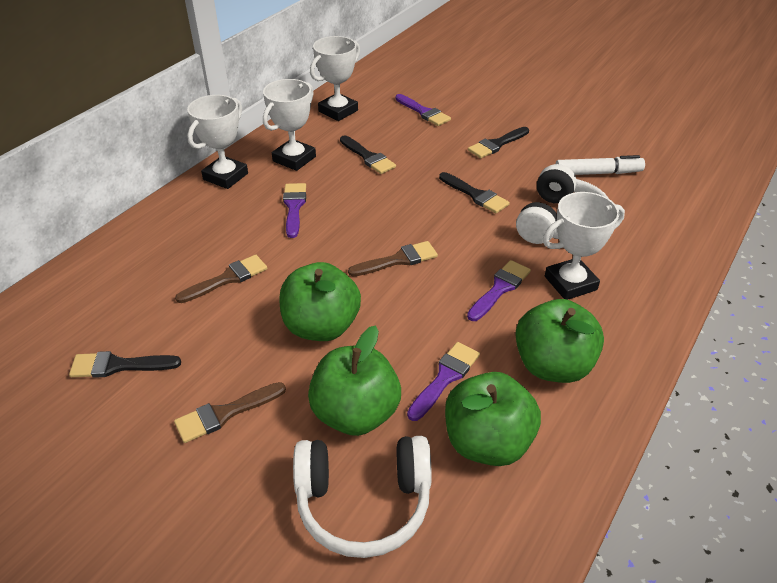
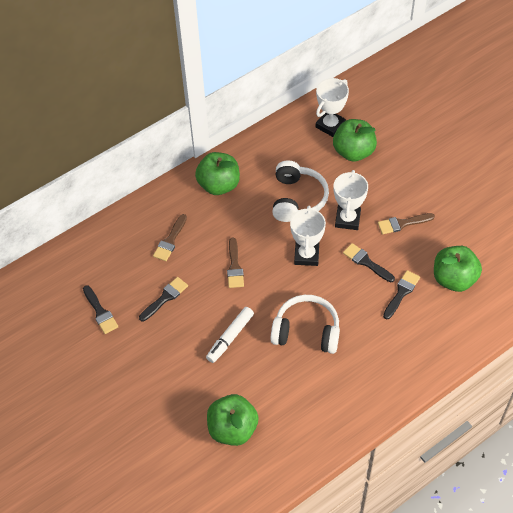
purple brush: [283,183,306,238] [395,94,451,126] [407,342,480,421] [467,260,531,321] = 4 -> none = 0
white trophy: [187,95,248,189] [263,79,316,171] [310,36,360,121] [543,192,625,300] = 4 -> [290,205,326,266] [316,78,349,137] [334,170,368,230] = 3

